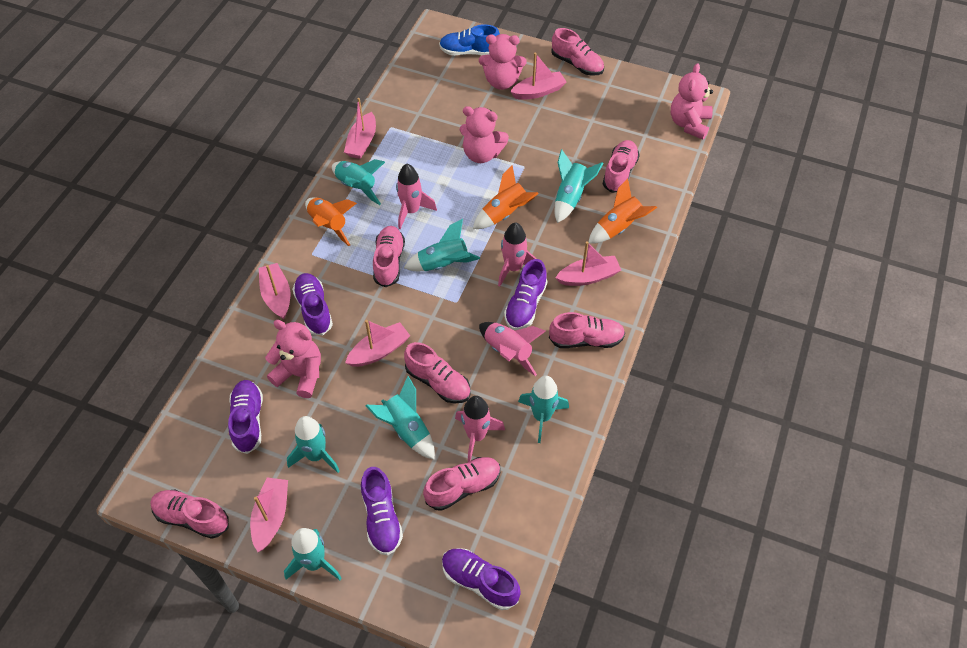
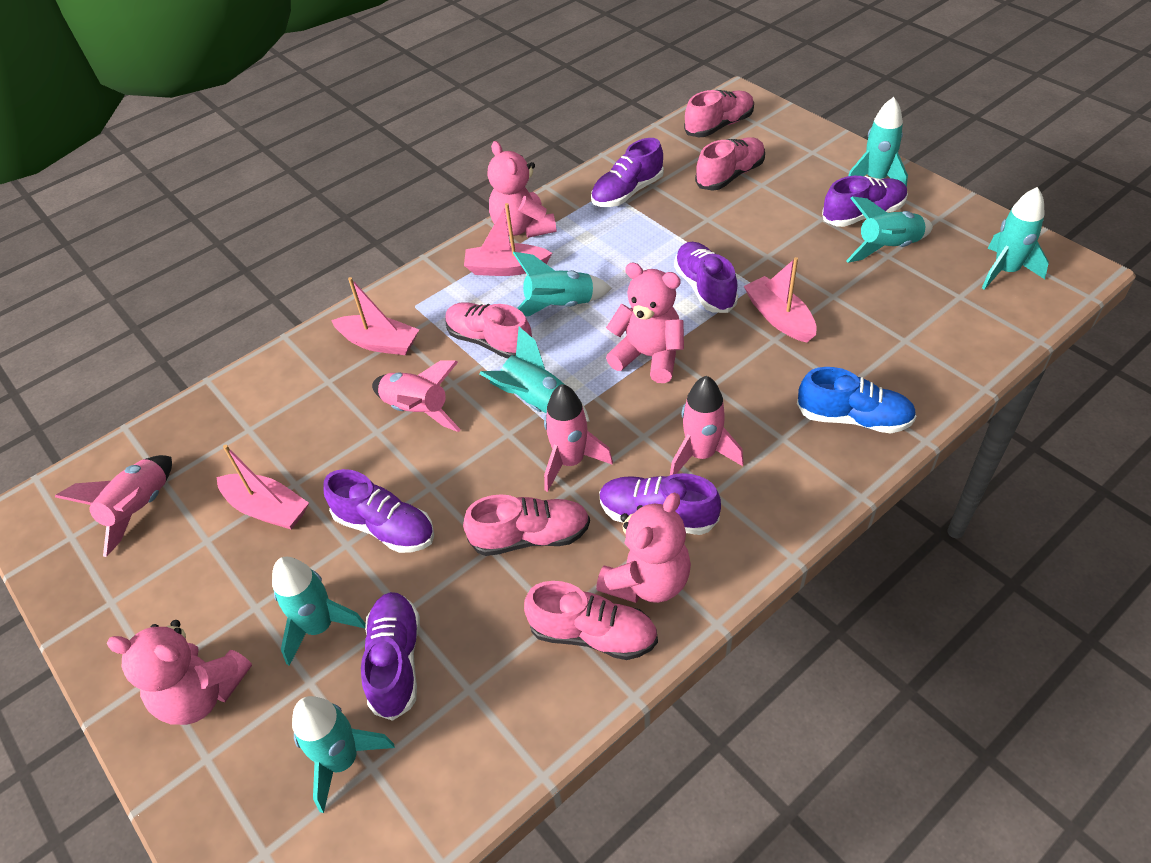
orange rocket: [305,197,357,246] [473,165,539,229] [588,178,657,244] = 3 -> none = 0
pink boat: [250,478,288,552] [259,263,290,319] [344,98,376,159] [345,320,410,367] [510,53,566,100] [555,241,621,286] = 6 -> [217,445,309,530] [331,277,419,355] [464,203,552,276] [744,257,817,342] = 4
pink shoe: [150,490,229,539] [373,226,405,288] [404,342,470,404] [423,457,501,511] [549,312,625,348] [551,28,604,76] [603,140,640,193] = 7 -> [445,302,532,359] [463,494,590,556] [524,581,658,660] [684,90,754,137] [695,137,765,191] = 5
purple shoe: [228,380,263,454] [292,273,333,335] [361,467,403,556] [442,548,521,610] [504,259,547,330] = 5 -> [323,469,434,553] [361,592,420,721] [591,138,664,207] [599,473,721,535] [674,242,738,313] [822,176,908,227] = 6

